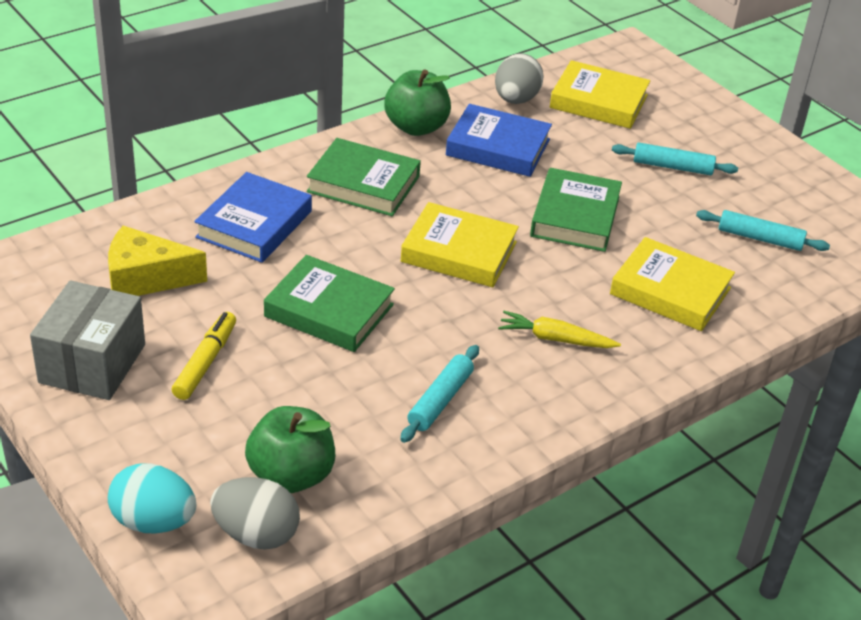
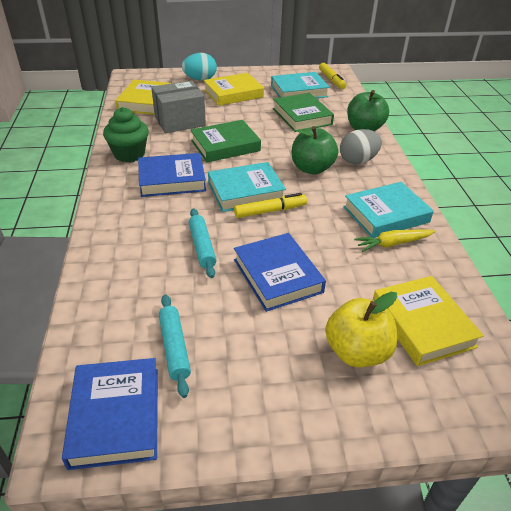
blue book: [194,172,312,263] [446,104,552,177] = 2 -> [62,358,158,470] [138,153,206,197] [234,233,326,312] = 3
green book: [264,255,395,352] [307,138,421,216] [530,168,622,252] = 3 -> [190,120,261,162] [273,93,334,132] = 2
green cupcake: none = 0 -> [103,107,149,163] = 1
grey egg: [210,477,300,550] [495,53,544,104] = 2 -> [340,129,382,164] = 1
turquoise book: none = 0 -> [208,162,286,212] [271,72,330,98] [343,182,434,238] = 3
turquoise rolling pin: [400,345,479,443] [612,143,738,175] [696,210,830,251] = 3 -> [159,294,191,398] [189,208,216,278] = 2
yellow apple: none = 0 -> [325,292,397,367] = 1
yellow cheese: [108,226,207,296] = 1 -> none = 0
yellow marker: [172,312,236,400] = 1 -> [234,193,307,218] [319,63,346,89] = 2

